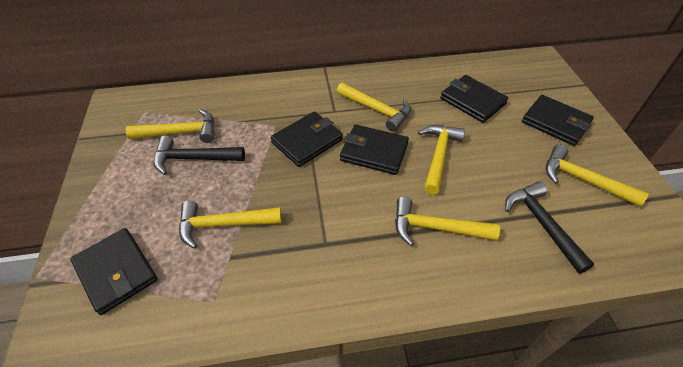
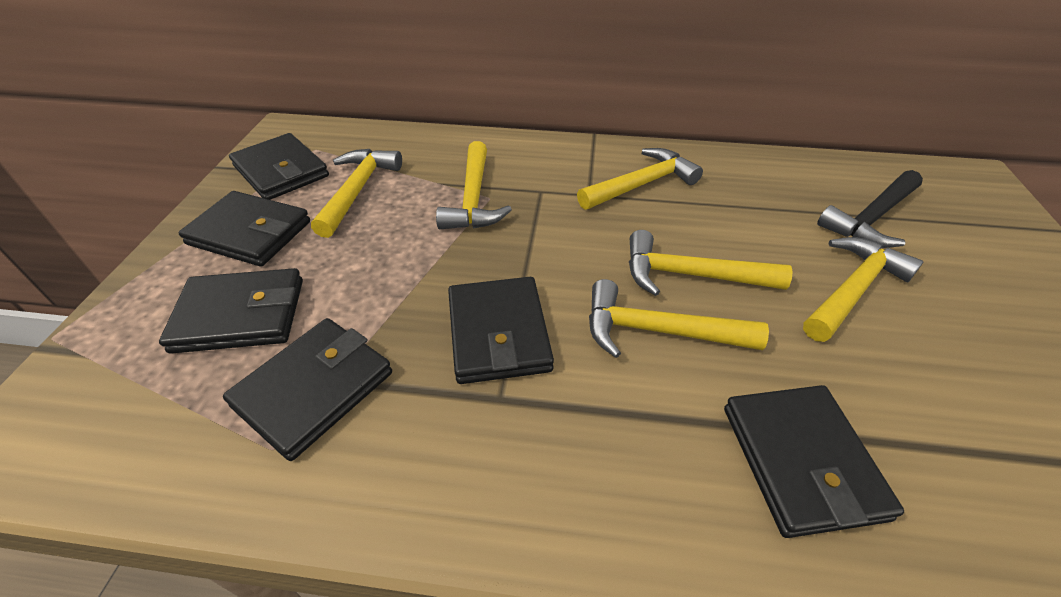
black hammer: [153,136,245,175] [505,181,594,274] = 2 -> [817,170,923,248] = 1
black wallet: [70,228,158,315] [271,112,343,167] [340,124,409,175] [440,75,508,123] [522,95,594,146] = 5 -> [159,268,303,354] [179,191,310,266] [223,318,392,461] [229,133,329,200] [448,277,554,384] [724,385,904,538] = 6

